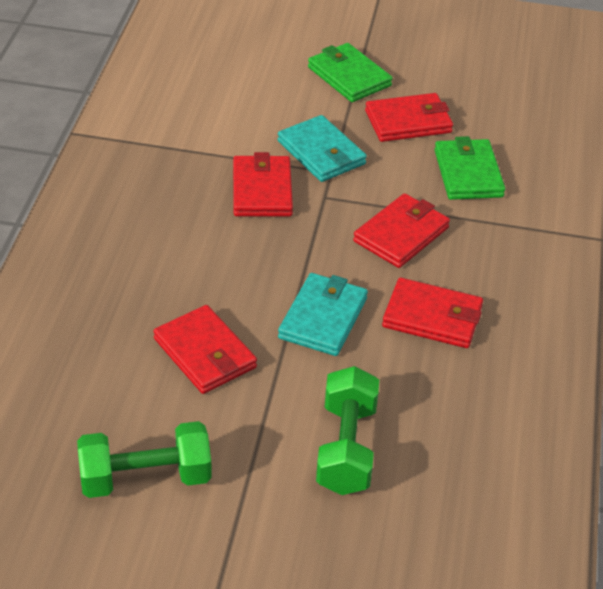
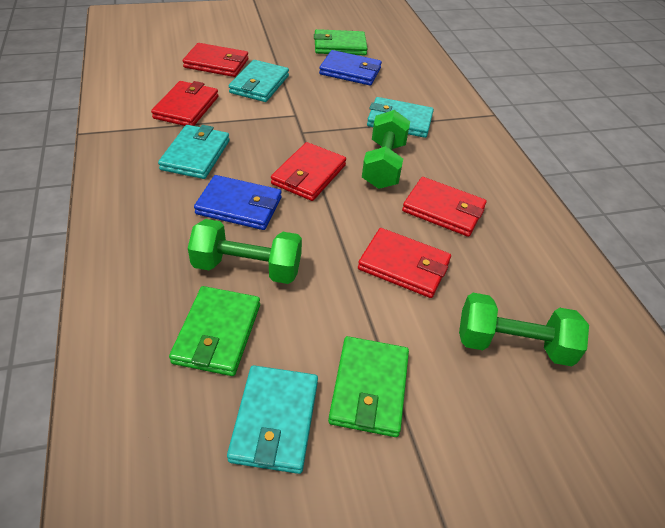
blue wallet: none = 0 -> [194,175,282,230] [319,50,382,86] = 2
green dumbbell: [77,421,212,498] [316,366,379,495] = 2 -> [188,219,302,284] [362,110,410,189] [459,293,589,366] = 3
green wallet: [308,43,393,102] [434,136,505,200] = 2 -> [169,286,260,376] [314,29,368,55] [328,336,409,437] = 3
turquoise wallet: [278,115,367,182] [278,273,368,356] = 2 -> [158,125,230,179] [227,365,318,474] [229,60,289,102] [367,97,434,138] = 4

